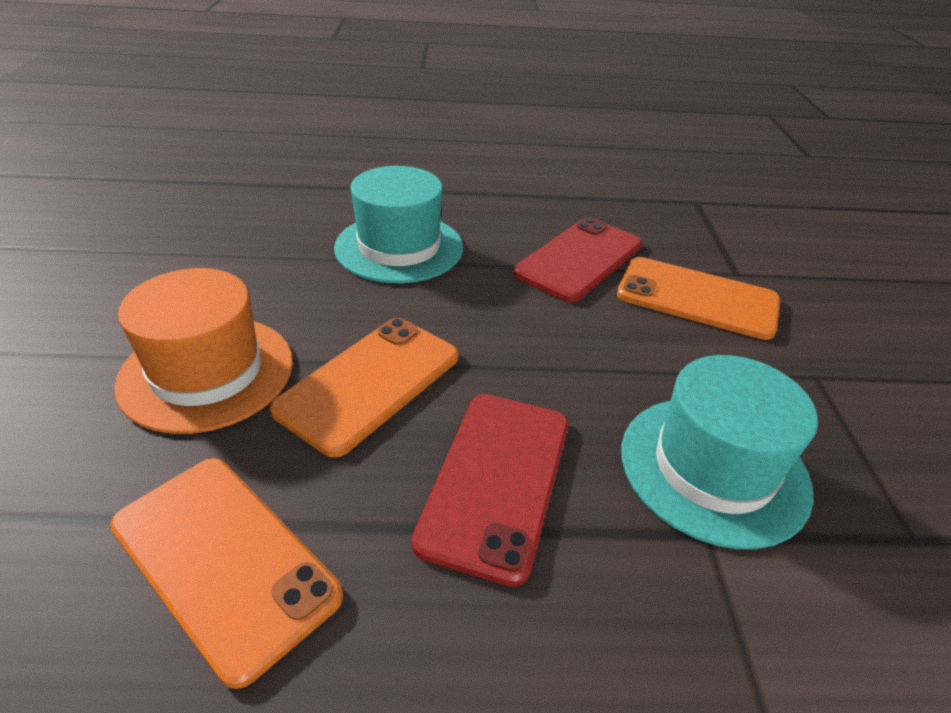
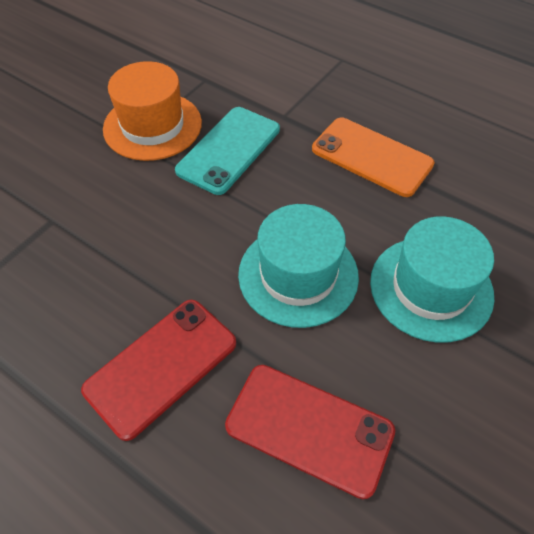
orange phone: [110,458,343,689] [270,318,459,457] [617,257,780,340] = 3 -> [312,118,435,197] = 1
turquoise phone: none = 0 -> [175,107,280,195] = 1

